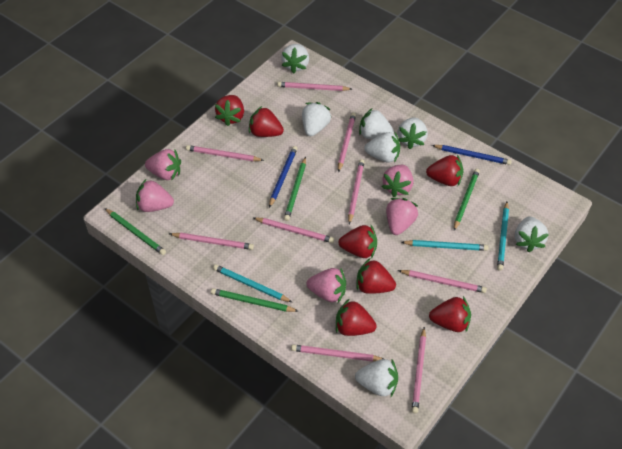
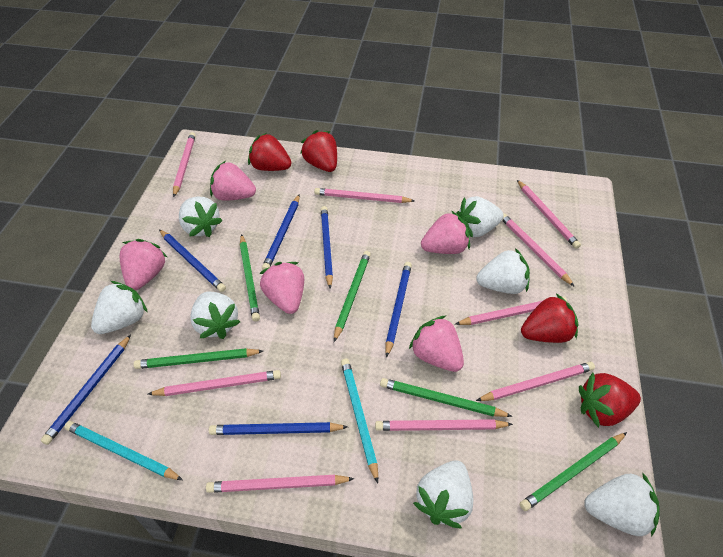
blue pencil: [269,146,297,208] [432,145,512,165] = 2 -> [41,335,131,445] [159,229,226,292] [209,422,348,435] [262,194,300,270] [321,206,333,289] [386,262,412,358] = 6
green pencil: [105,208,166,255] [211,288,298,312] [284,157,306,221] [454,169,480,231] = 4 -> [133,348,263,369] [240,234,260,322] [334,251,371,342] [380,378,513,417] [519,432,627,511] = 5
red strawberry: [215,95,244,126] [249,106,284,137] [336,299,377,336] [338,225,377,259] [356,258,396,294] [426,155,464,186] [429,296,471,332] = 7 -> [248,133,291,171] [300,130,337,172] [521,294,578,343] [579,373,641,428] = 4
turquoise pencil: [213,264,292,302] [401,240,489,251] [497,202,509,271] = 3 -> [64,421,183,480] [341,359,378,483] = 2

